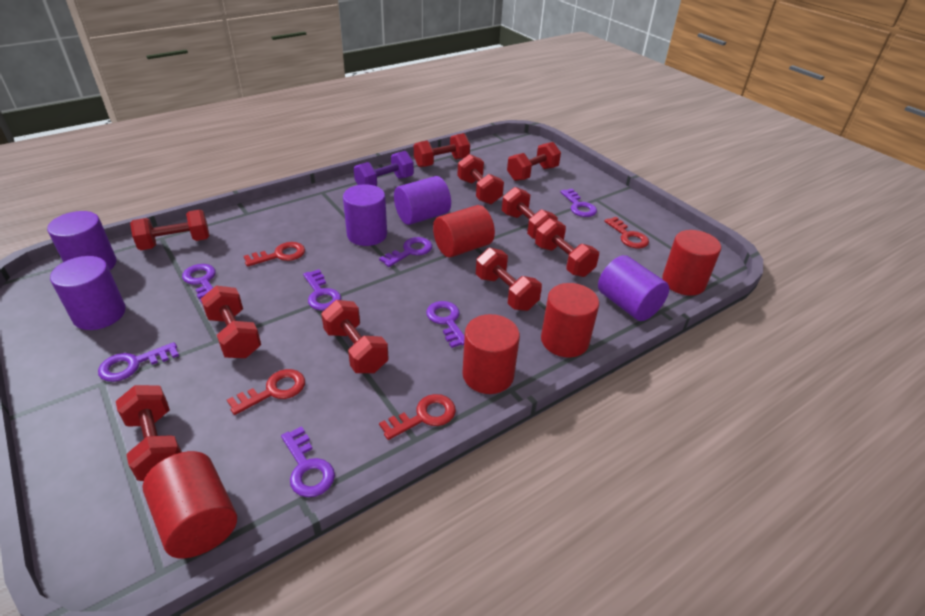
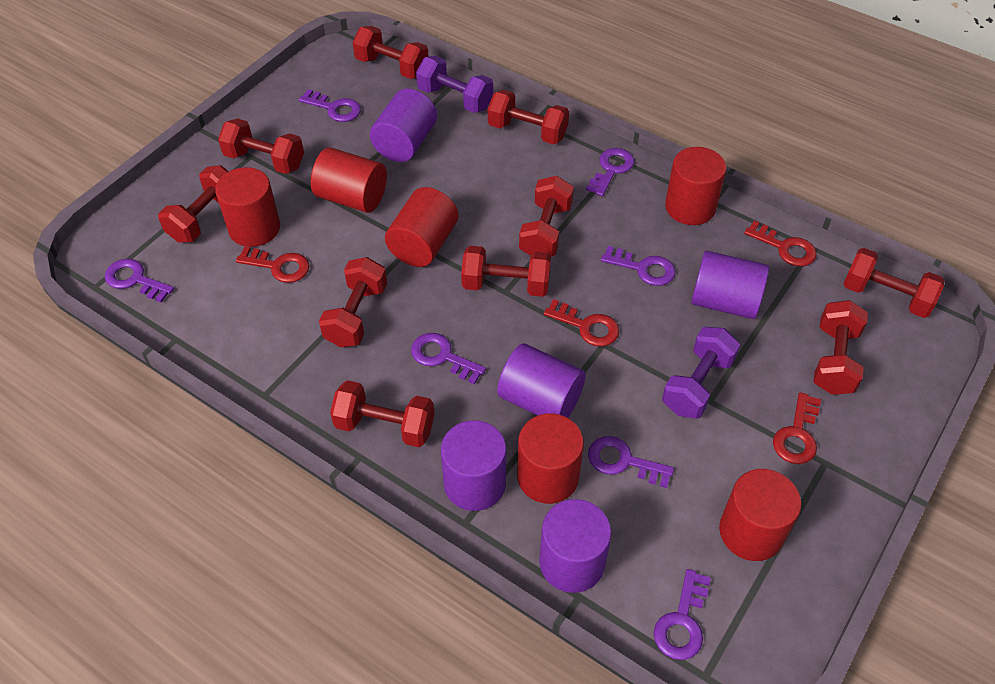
purple dumbbell: [354,151,414,186] = 1 -> [416,56,493,113] [662,327,740,419] = 2
red cylinder: [142,451,237,558] [433,205,495,257] [462,314,520,394] [541,283,599,357] [662,230,721,296] = 5 -> [215,167,280,247] [311,147,387,213] [385,187,459,267] [517,413,584,504] [665,147,726,225] [719,469,801,561] = 6

